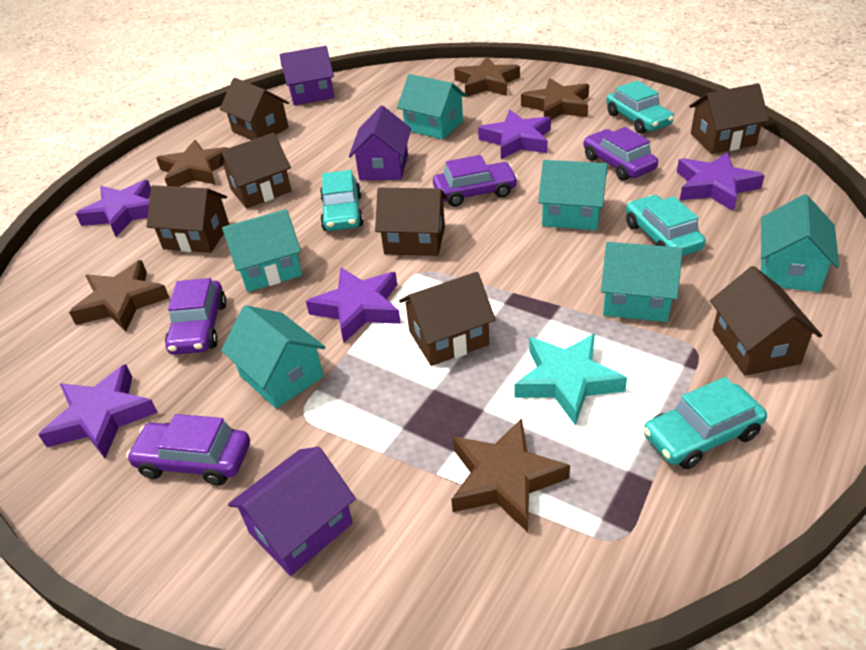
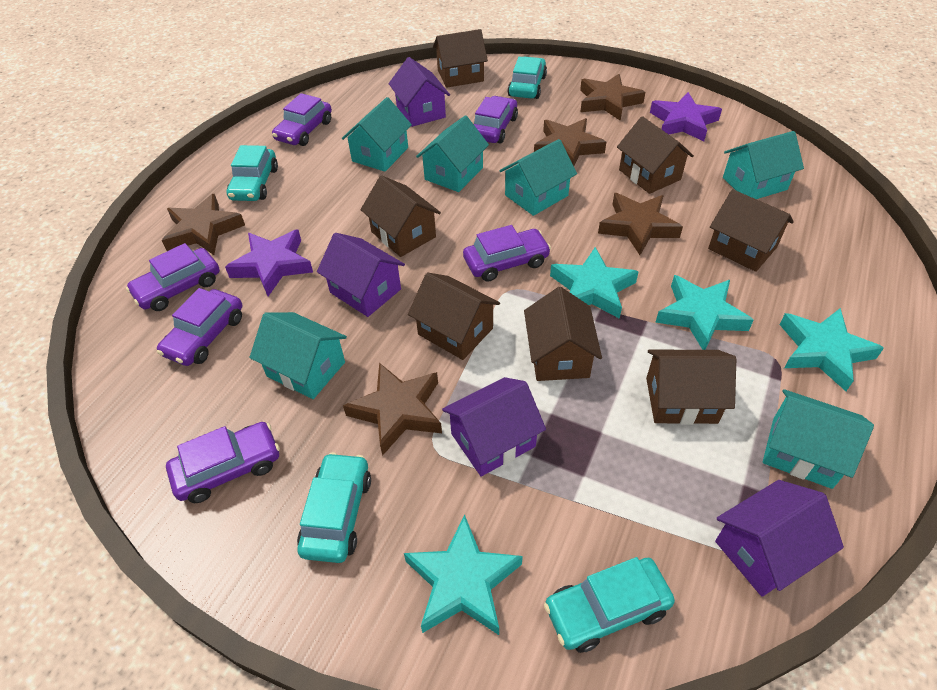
purple car: [126,414,250,485] [165,278,226,355] [433,155,518,207] [583,127,658,181] = 4 -> [126,243,220,311] [157,288,242,366] [166,422,280,503] [272,93,332,146] [463,225,551,282] [474,96,518,144] = 6
purple house: [228,447,356,576] [279,46,334,106] [349,106,411,180] = 3 -> [317,233,405,317] [389,57,450,127] [442,377,546,476] [715,480,844,596] = 4
purple star: [38,364,158,458] [76,180,151,237] [306,268,401,343] [478,110,551,159] [677,152,765,211] = 5 -> [225,229,313,296] [650,92,722,141] = 2
turquoise star: [514,333,627,426] = 1 -> [404,515,523,635] [550,247,639,319] [655,275,754,350] [779,308,884,391] = 4

